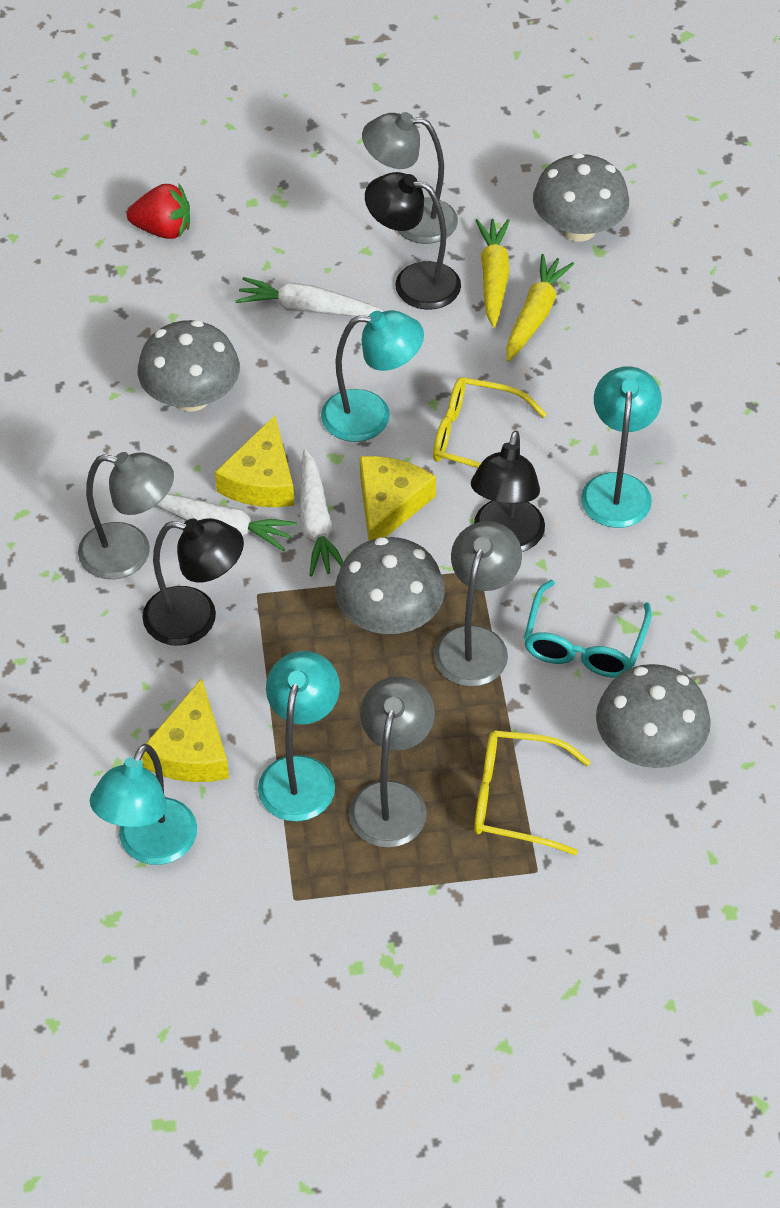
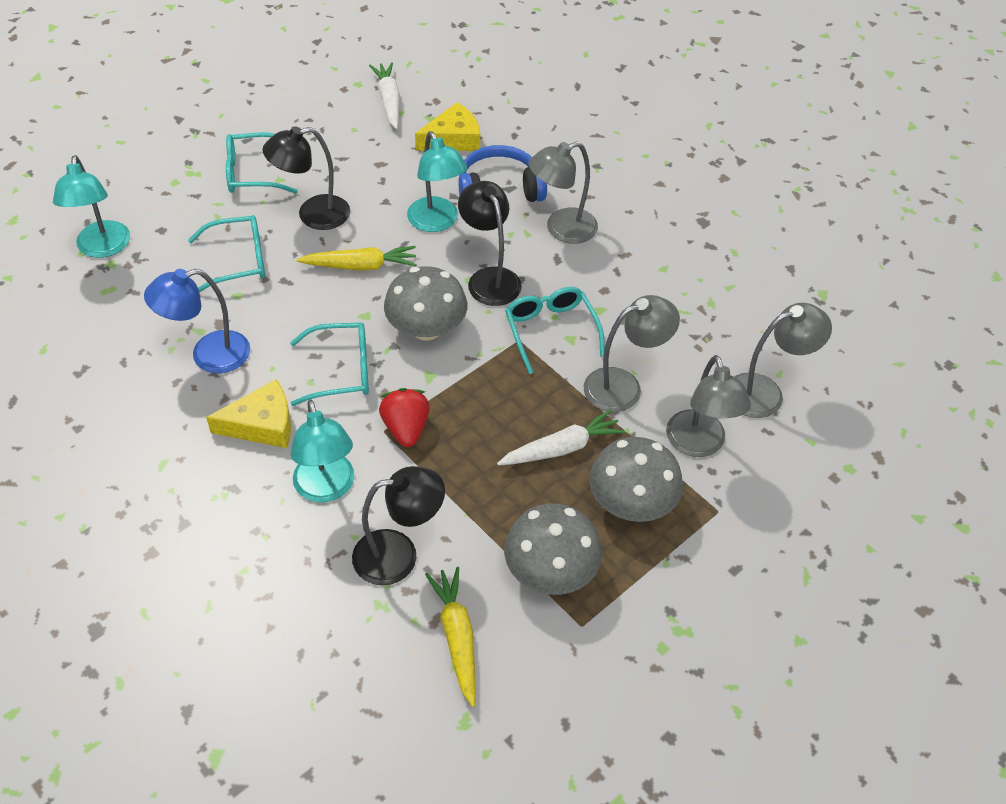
blue headphones: none = 0 -> [458,145,547,202] = 1
blue lamp: none = 0 -> [144,269,250,373] = 1
grey mushroom: [138,320,240,412] [335,537,445,634] [533,153,629,242] [596,664,711,768] = 4 -> [384,266,467,341] [504,503,602,595] [589,437,683,522] = 3
turquoise glasses: [524,580,652,678] = 1 -> [188,215,265,293] [226,132,298,194] [290,323,369,406] [505,287,605,374] = 4
turquoise lamp: [90,744,197,865] [258,651,340,821] [321,310,424,442] [581,366,662,528] = 4 -> [53,155,130,258] [291,400,354,503] [407,131,467,232] = 3
white carrot: [156,494,297,551] [235,277,384,316] [300,449,344,577] = 3 -> [369,62,400,129] [497,409,625,466] = 2
yellow cheese: [142,678,229,782] [215,415,294,507] [360,456,436,541] = 3 -> [206,380,291,448] [415,102,480,151] = 2
yellow glasses: [433,377,547,468] [474,730,591,855] = 2 -> none = 0

